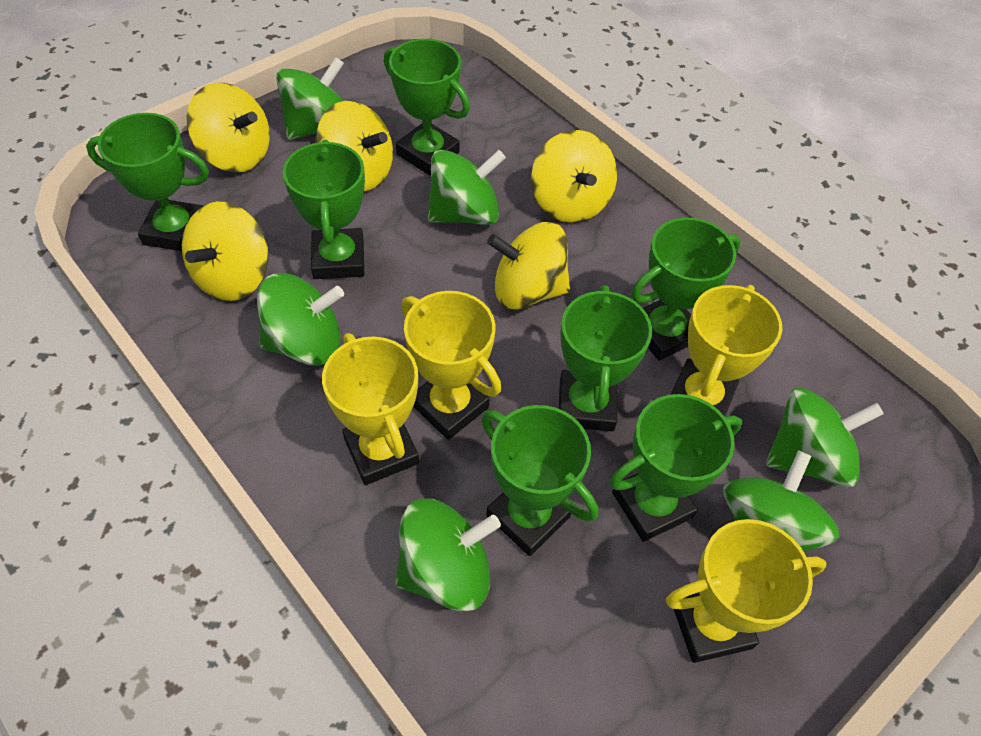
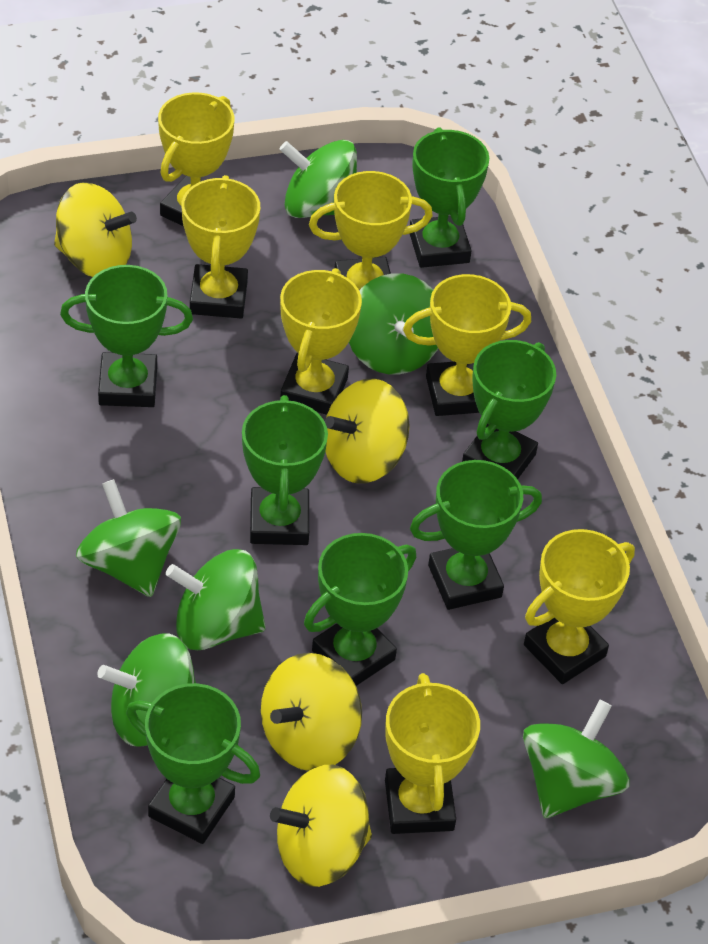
yellow spinning top: [182,202,269,301] [187,83,270,172] [316,101,393,191] [487,222,570,310] [531,130,617,223] = 5 -> [54,182,137,277] [261,653,362,771] [270,765,372,887] [325,379,410,483] = 4
yellow trophy: [322,333,419,485] [401,291,501,440] [666,519,827,663] [671,285,783,417] = 4 -> [158,92,234,226] [182,175,260,318] [280,268,362,415] [309,171,433,290] [385,673,480,834] [403,274,531,416] [524,529,635,684] = 7

